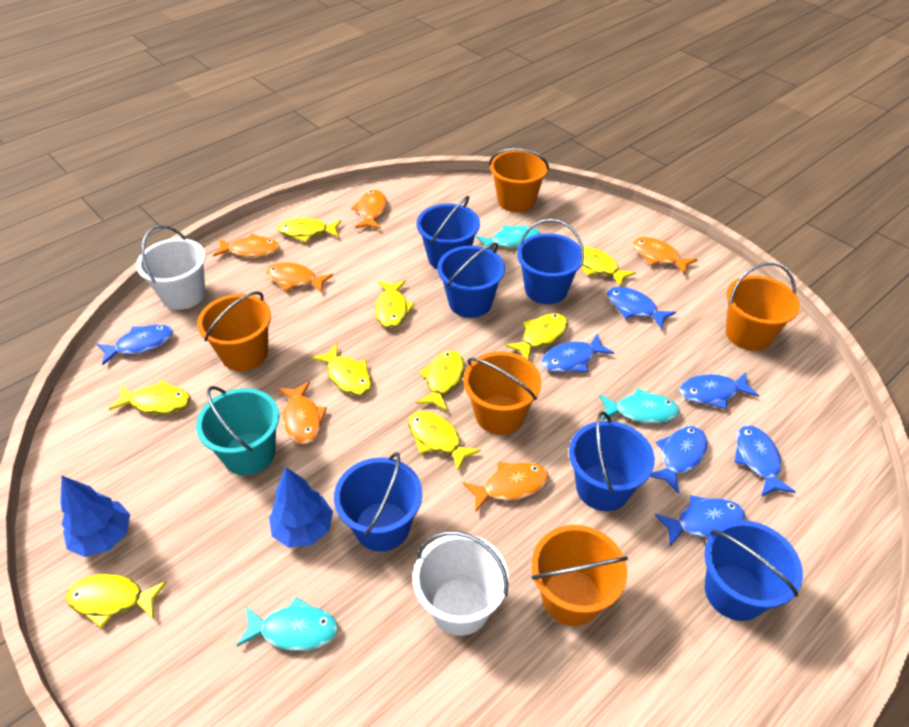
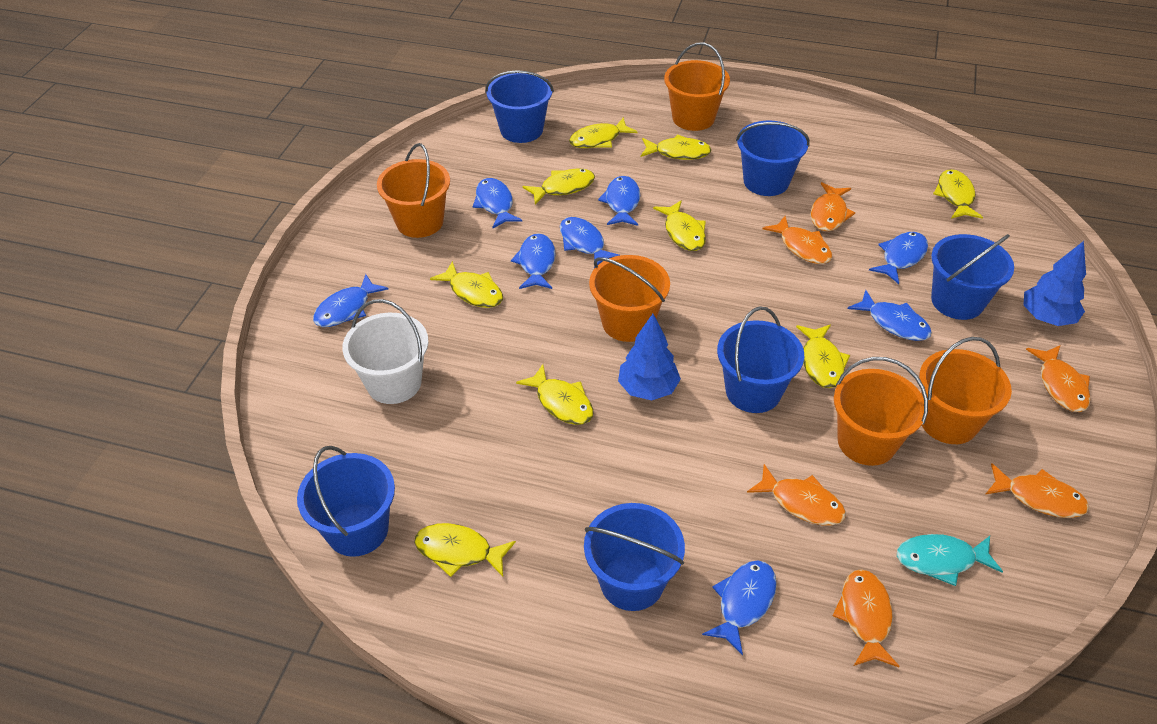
blue fish: [97,324,173,365] [542,333,614,372] [607,287,676,329] [650,426,708,493] [655,495,745,546] [679,372,759,409] [734,425,796,497] = 7 -> [313,274,388,327] [473,178,522,228] [511,233,556,289] [560,217,621,269] [598,176,640,226] [702,560,777,655] [847,290,932,341] [869,232,928,284] = 8
turquoise bucket: [196,386,279,475] = 1 -> none = 0
turquoise fish: [237,597,338,651] [476,225,540,249] [599,388,680,423] = 3 -> [897,534,1003,586] = 1
white bucket: [136,225,206,310] [413,531,509,636] = 2 -> [342,299,428,404] = 1

